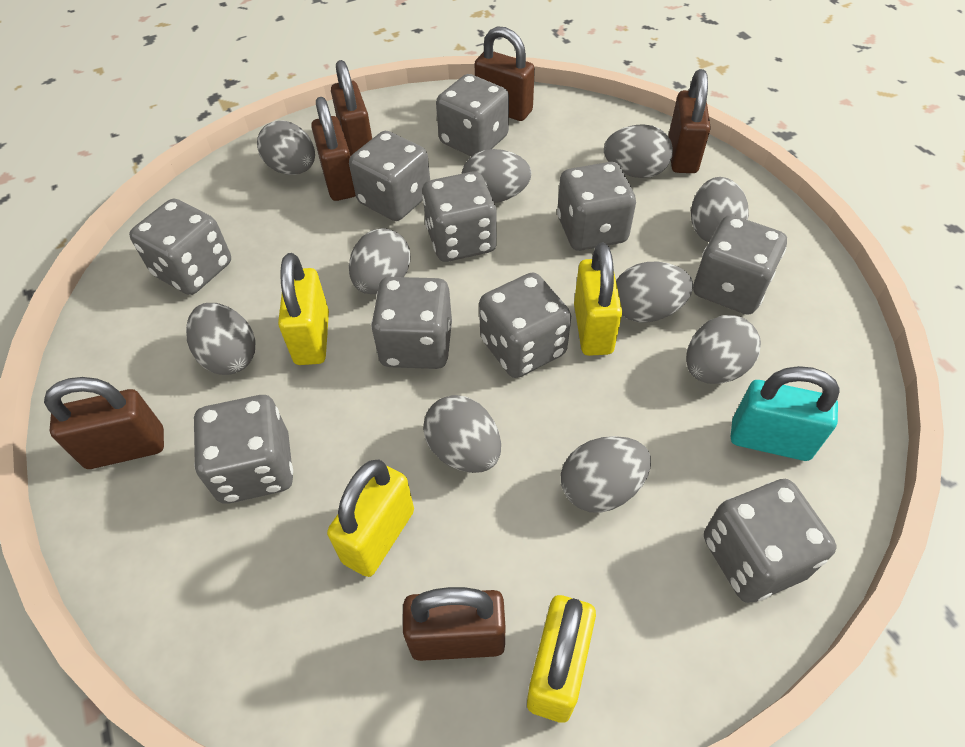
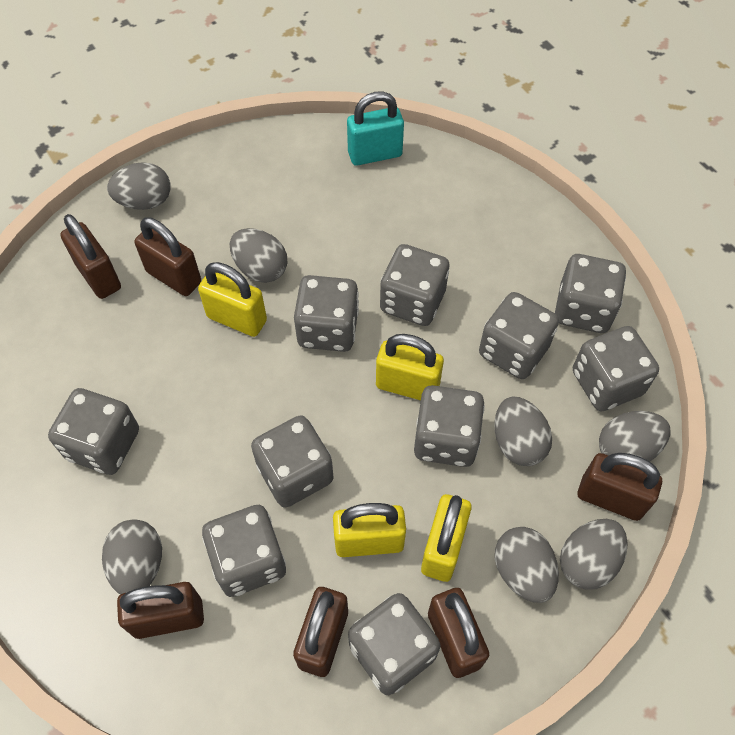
grey egg: [186,303,256,375] [257,120,315,175] [349,228,411,294] [423,395,501,473] [462,149,531,203] [561,436,651,513] [604,124,673,178] [616,262,693,323] [686,315,761,384] [691,177,749,242] = 10 -> [102,519,162,594] [107,162,170,210] [230,228,287,283] [495,397,552,466] [495,527,559,603] [560,519,628,590] [599,411,670,461] = 7

